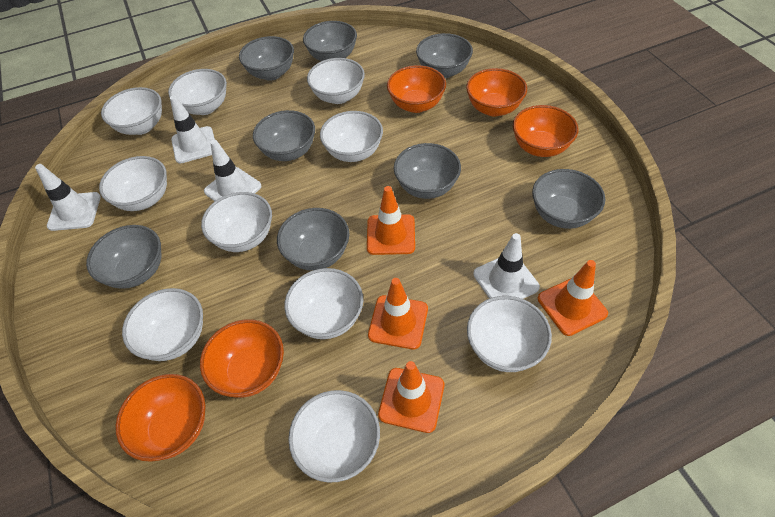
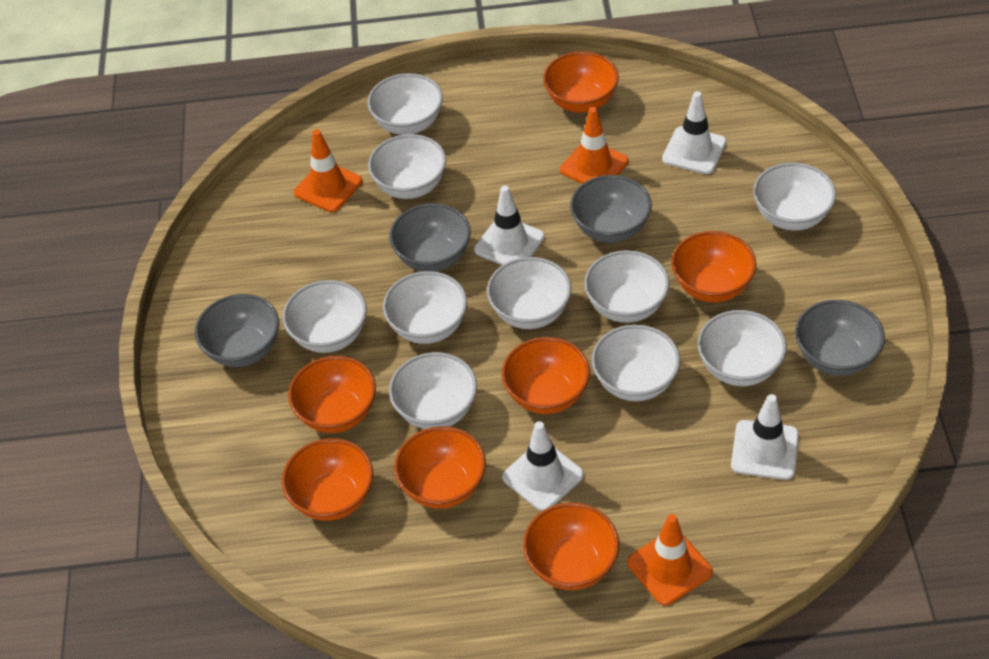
grey bowl: [86,225,162,289] [239,36,294,81] [253,110,315,161] [277,208,350,271] [303,21,357,61] [394,143,461,199] [416,33,473,78] [532,169,605,229] = 8 -> [195,294,279,367] [389,203,471,272] [570,175,652,243] [795,300,885,376] = 4
orange bowl: [115,374,206,462] [200,319,284,398] [387,65,446,113] [466,68,527,117] [513,105,578,157] = 5 -> [282,438,373,521] [288,356,376,433] [394,426,486,509] [502,337,590,414] [523,502,619,590] [543,51,619,113] [671,231,757,303] = 7
orange traffic cone: [367,186,415,255] [368,278,428,349] [378,361,444,433] [538,260,608,336] = 4 -> [294,129,362,212] [560,107,628,184] [627,514,713,606] = 3

